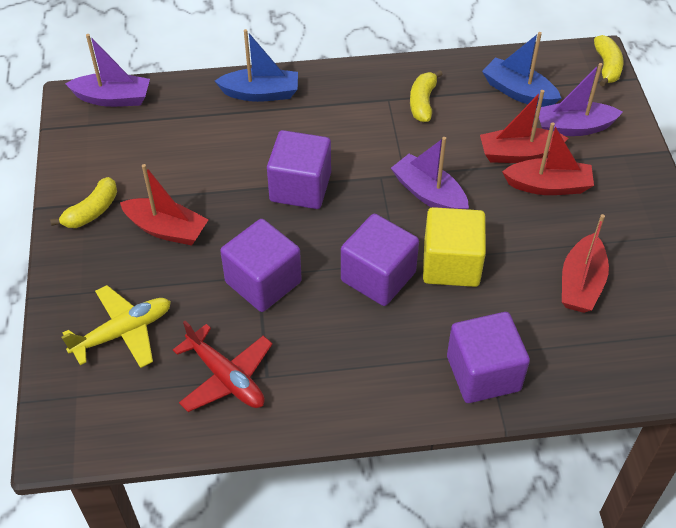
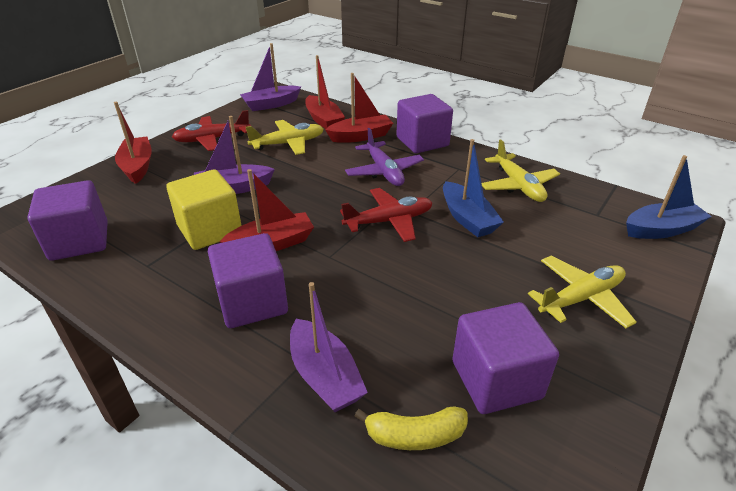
purple plane: none = 0 -> [345,128,424,186] = 1
red plane: [173,321,272,412] = 1 -> [172,110,251,151] [340,188,433,242] = 2
yellow banana: [50,177,117,228] [410,70,443,122] [594,35,623,86] = 3 -> [354,406,468,450] = 1
yellow plane: [62,285,171,368] = 1 -> [246,120,324,155] [481,139,560,202] [528,256,637,328] = 3

